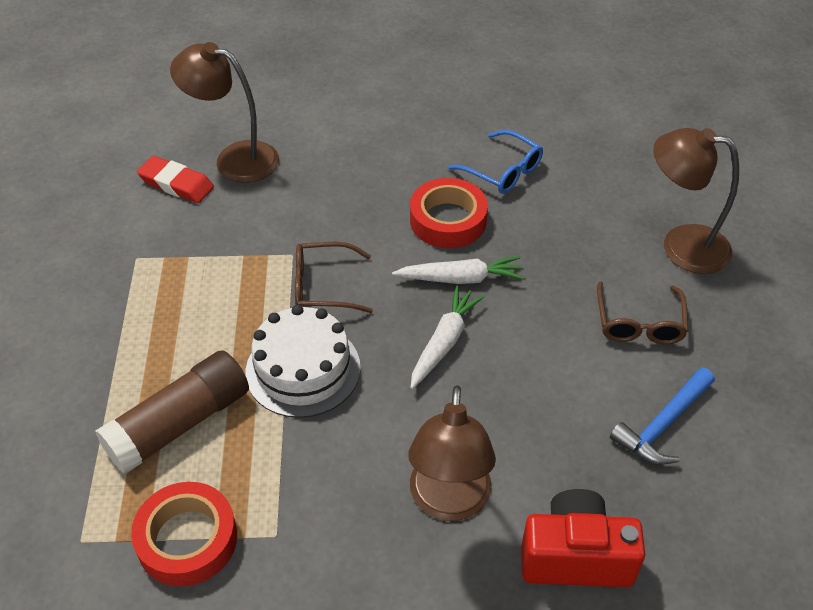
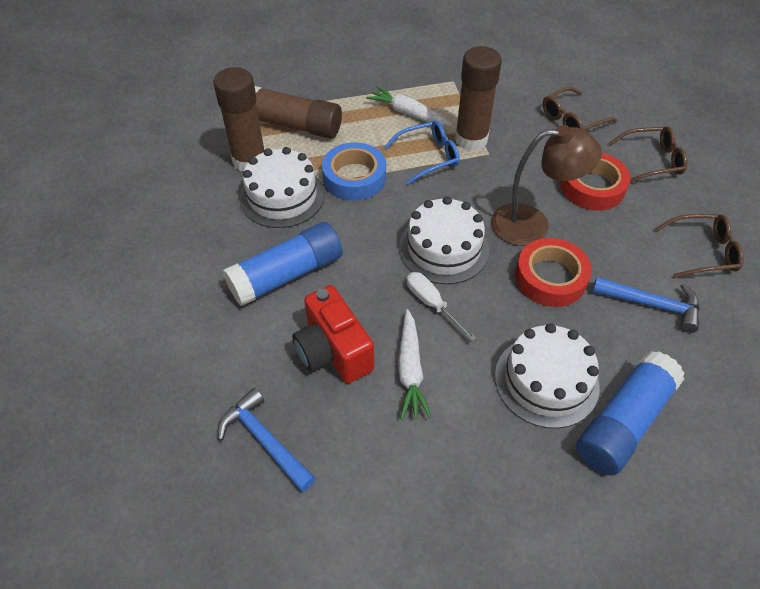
blue glue stick: none = 0 -> [223,222,343,306] [576,351,685,475] = 2
blue hammer: [610,367,715,465] = 1 -> [218,388,316,492] [592,277,700,333] = 2
blue tape: none = 0 -> [322,142,386,201] = 1
brown glasses: [295,242,373,313] [597,281,688,345] = 2 -> [543,87,617,130] [609,126,687,182] [655,214,744,278] = 3
brown glue stick: [95,350,249,474] = 1 -> [213,67,265,171] [255,86,342,139] [455,46,502,151] = 3
brown lamp: [170,42,279,183] [408,385,496,521] [653,128,739,274] = 3 -> [491,125,602,246] = 1
red eraser: [137,156,214,203] = 1 -> none = 0
white cake: [246,305,361,418] = 1 -> [239,147,325,228] [399,196,489,284] [495,323,600,429] = 3
white screwdriver: none = 0 -> [407,272,476,341] = 1

